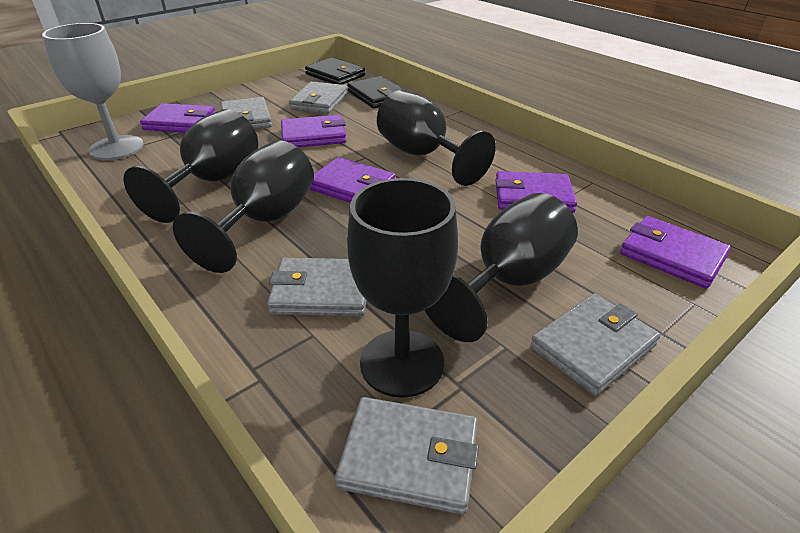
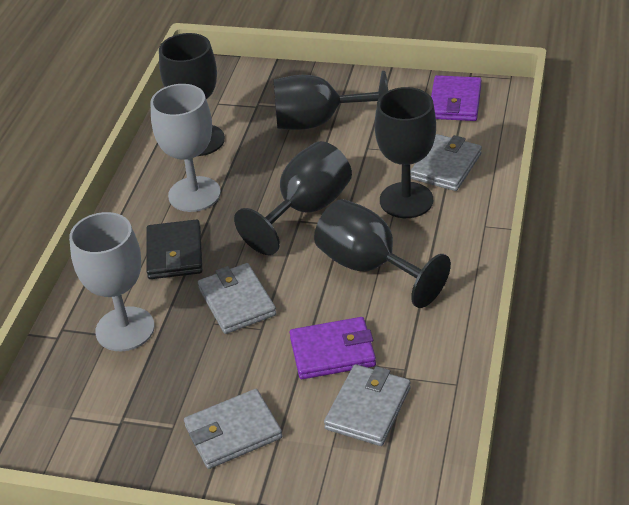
black wallet: [305,57,365,85] [347,76,406,109] = 2 -> [146,219,202,279] = 1
grey goblet: [42,23,144,160] = 1 -> [69,212,155,351] [150,84,221,212] = 2
grey wallet: [220,97,272,129] [267,258,366,316] [289,82,348,114] [335,397,479,515] [530,293,660,396] = 5 -> [184,389,282,469] [198,263,277,334] [324,364,411,446] [410,134,482,191] = 4
purple wallet: [140,103,215,133] [281,115,346,147] [309,157,396,203] [495,171,577,213] [620,216,731,288] = 5 -> [290,317,376,379] [431,75,482,121] = 2

